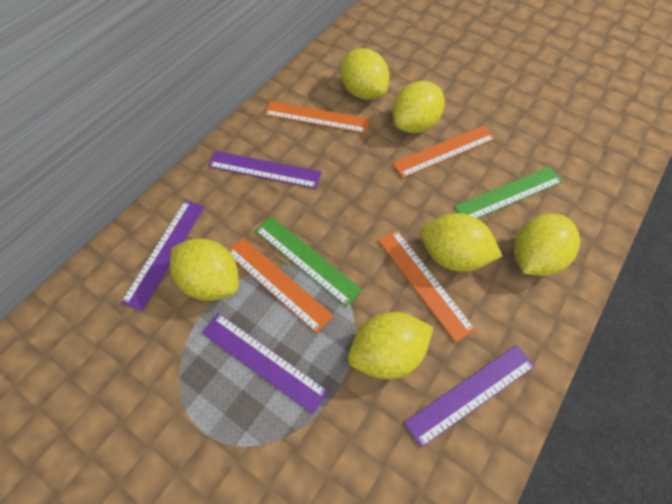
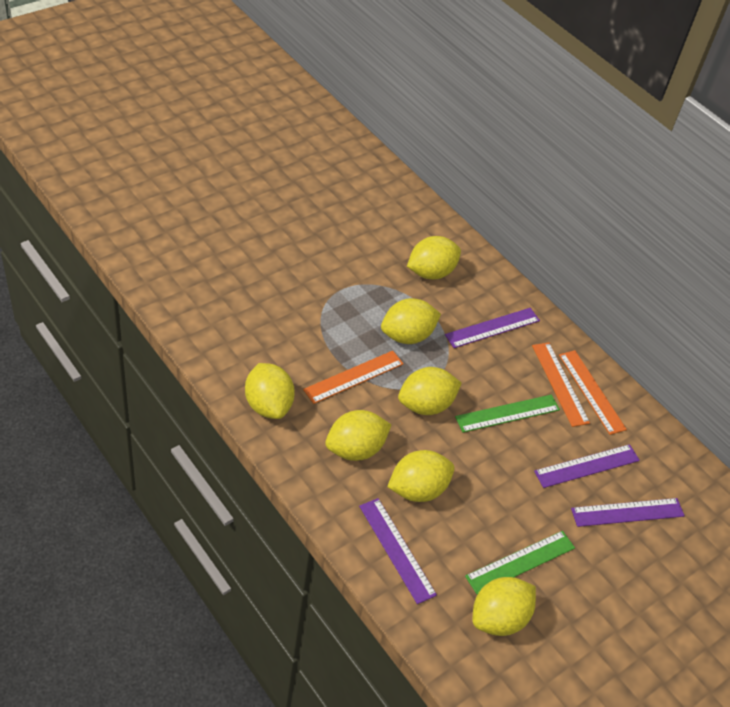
orange ruler: [228,238,334,333] [264,101,370,134] [378,230,476,343] [392,125,495,178] = 4 -> [303,351,403,404] [532,342,590,427] [559,350,627,435] = 3
yellow lemon: [170,238,239,301] [341,48,389,100] [348,312,434,379] [392,81,445,133] [420,213,502,272] [514,214,580,276] = 6 -> [245,363,295,419] [325,410,391,461] [381,298,441,344] [387,450,455,502] [398,367,462,415] [407,236,461,279] [473,577,536,636] = 7

